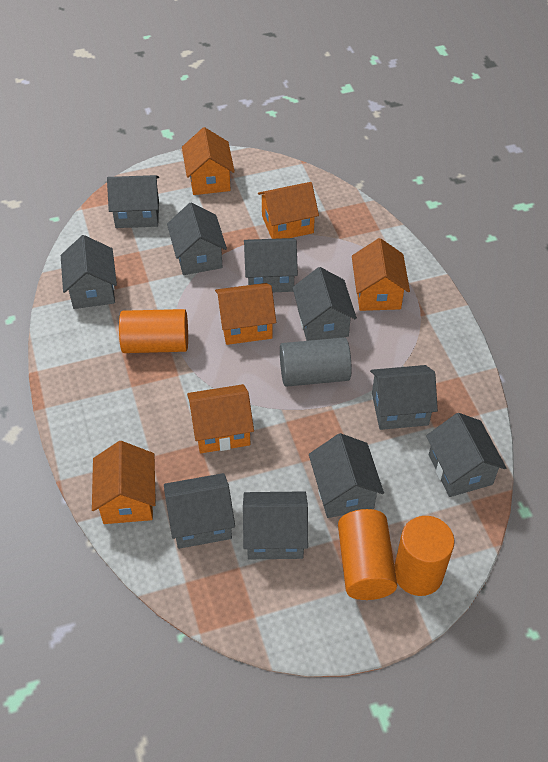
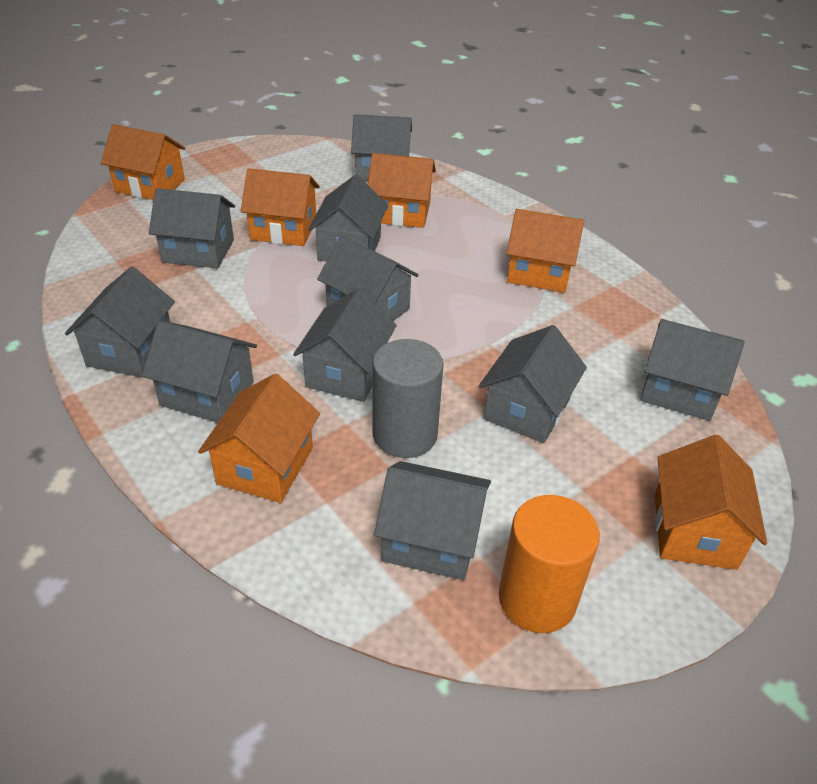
orange cylinder: [119,309,188,353] [338,509,397,600] [394,516,455,596] = 3 -> [499,495,600,633] = 1

